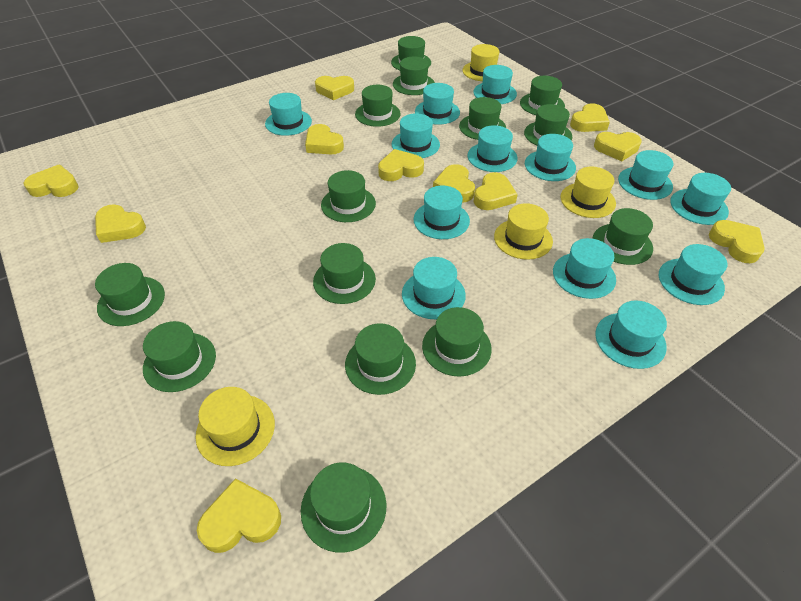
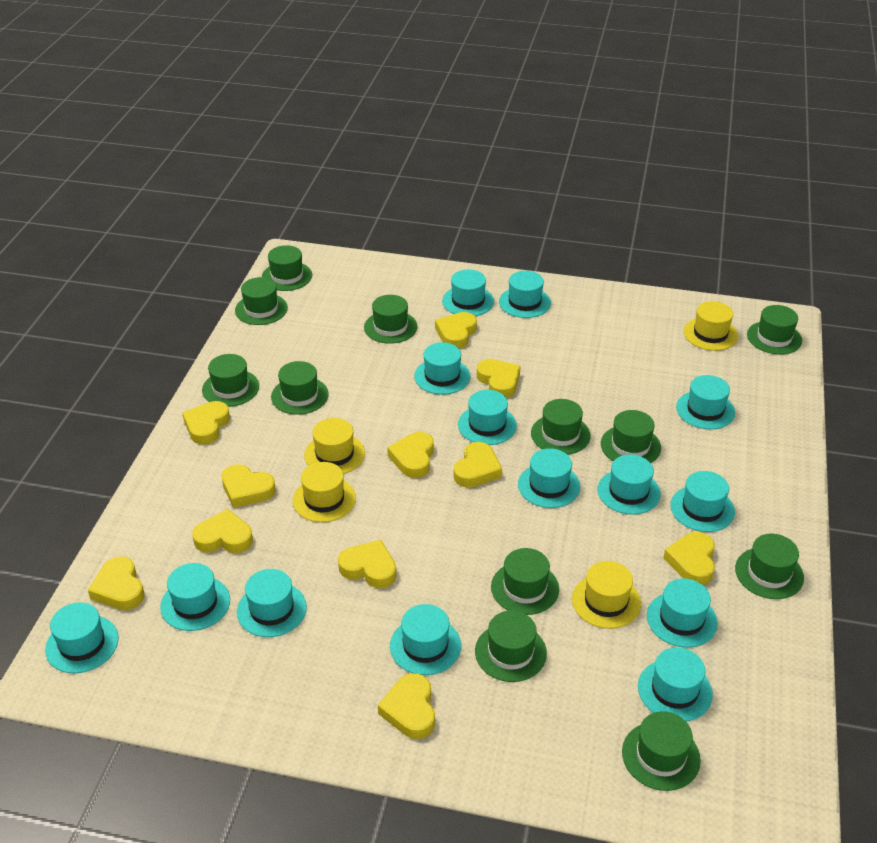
green hat: [95,263,165,326] [143,321,216,392] [301,463,386,553] [313,243,376,304] [321,170,376,222] [345,323,416,395] [355,85,400,127] [391,36,431,70] [393,57,435,95] [422,307,492,376] [459,97,506,140] [520,76,565,115] [524,104,572,145] [593,208,653,265] = 14 -> [202,354,259,407] [235,277,288,325] [262,245,312,291] [271,361,329,415] [364,295,417,344] [475,610,547,682] [491,548,559,615] [531,399,591,455] [601,410,661,463] [622,711,701,791] [735,534,804,599] [747,305,802,355] = 12
turquoise hat: [265,93,312,136] [392,113,440,158] [402,257,466,319] [414,186,470,239] [415,83,460,125] [467,125,518,172] [473,65,517,104] [525,134,576,181] [553,238,616,299] [595,301,667,369] [618,150,673,200] [659,244,728,305] [670,173,731,225] = 13 -> [45,602,119,673] [160,563,230,631] [237,569,307,637] [390,604,461,675] [414,342,470,395] [442,269,494,316] [458,390,517,445] [499,271,551,318] [518,448,580,508] [598,455,661,515] [638,647,713,721] [647,578,718,648] [670,471,735,532] [676,375,735,430] = 14

